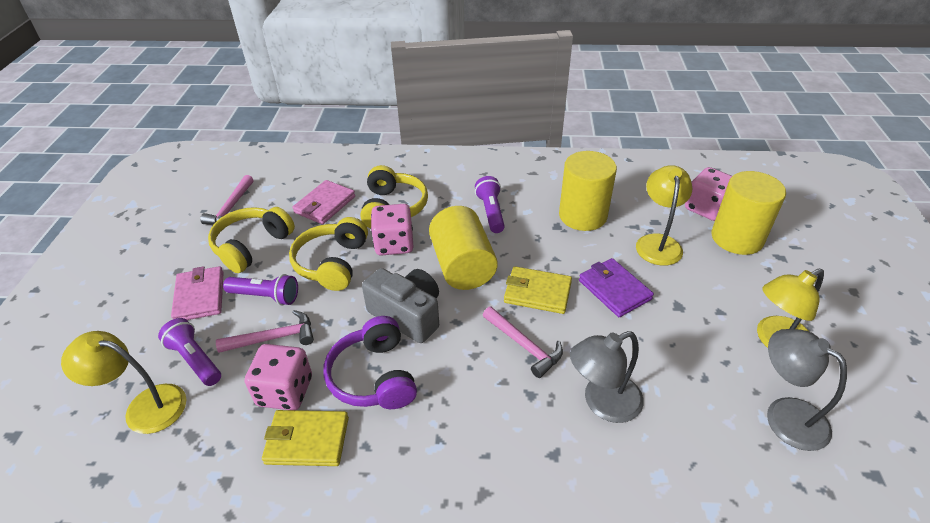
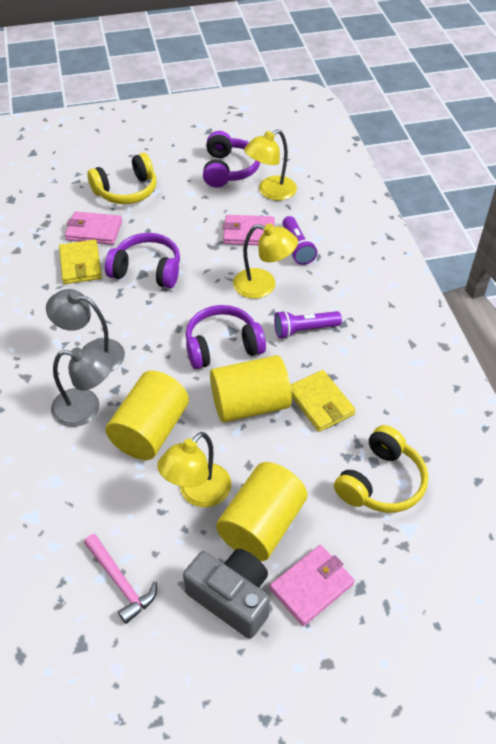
pink dice: [245,344,312,410] [371,204,413,256] [685,167,732,221] = 3 -> none = 0
pink hammer: [200,175,254,225] [216,310,314,353] [483,307,563,378] = 3 -> [84,534,157,624] = 1
pink wallet: [171,266,224,320] [293,180,355,224] = 2 -> [65,211,122,245] [223,215,275,245] [270,545,355,626] = 3
purple flashlight: [158,318,221,386] [223,274,298,305] [475,176,505,233] = 3 -> [274,310,342,339] [283,216,317,265] = 2
purple headphones: [324,316,417,409] = 1 -> [105,233,180,288] [186,305,266,369] [203,131,260,188] = 3
purple wallet: [579,258,654,317] = 1 -> none = 0
yellow headphones: [208,207,295,273] [289,217,368,291] [360,165,428,228] = 3 -> [87,153,156,204] [334,425,428,513] = 2

